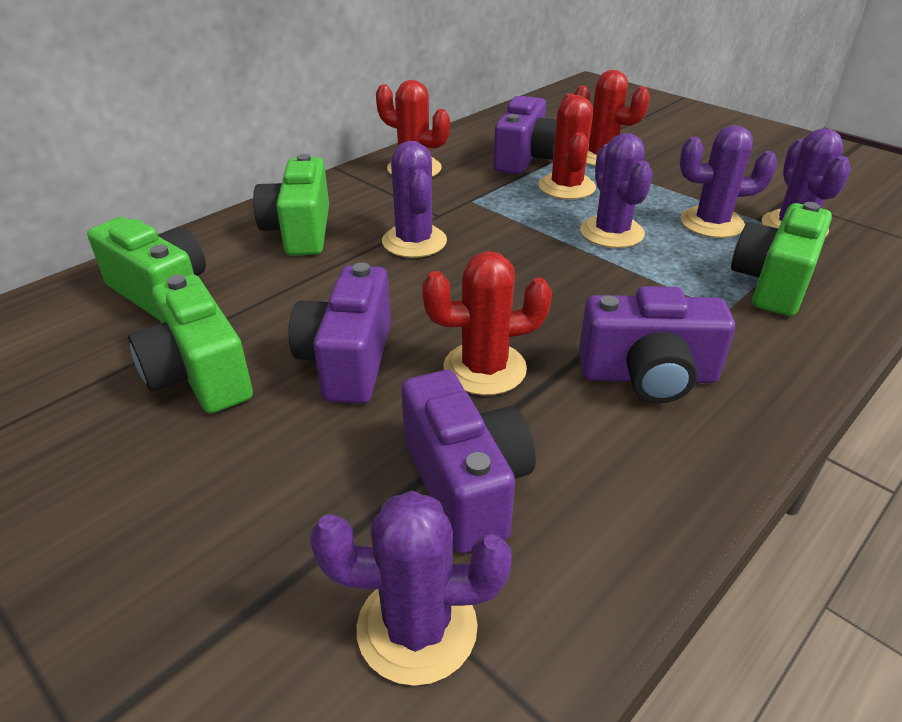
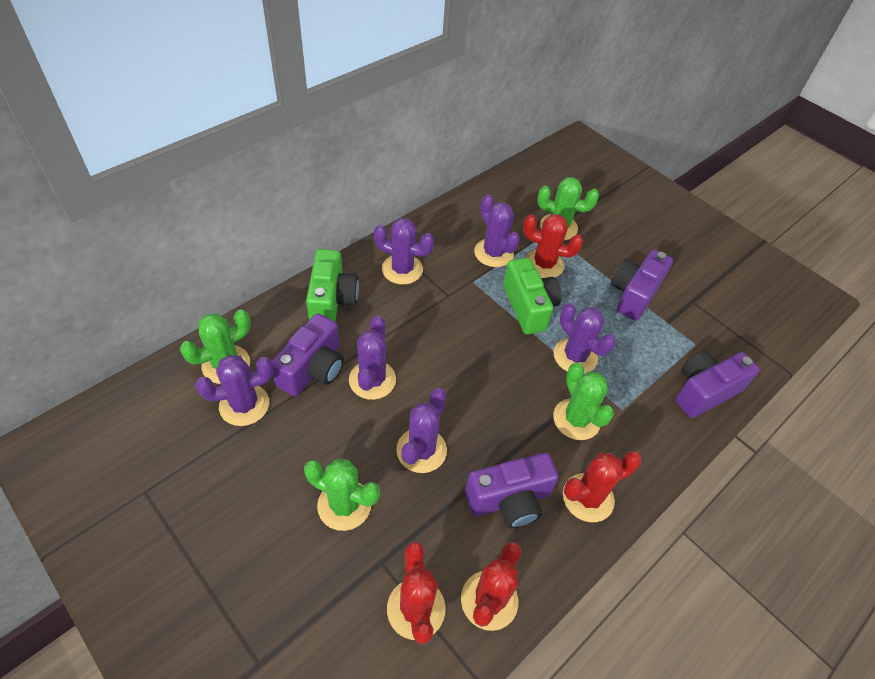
green cactus: none = 0 -> [180,310,251,384] [304,459,380,531] [537,177,599,240] [553,363,614,440] = 4
green camera: [87,217,206,320] [128,275,253,414] [253,154,329,256] [731,202,832,316] = 4 -> [306,249,359,321] [503,258,561,334] = 2
purple cactus: [310,491,512,686] [382,141,447,258] [580,133,653,248] [680,125,778,238] [762,128,851,236] = 5 -> [195,355,273,426] [349,315,396,400] [374,218,434,285] [396,388,447,473] [474,194,520,267] [554,303,616,374] = 6

